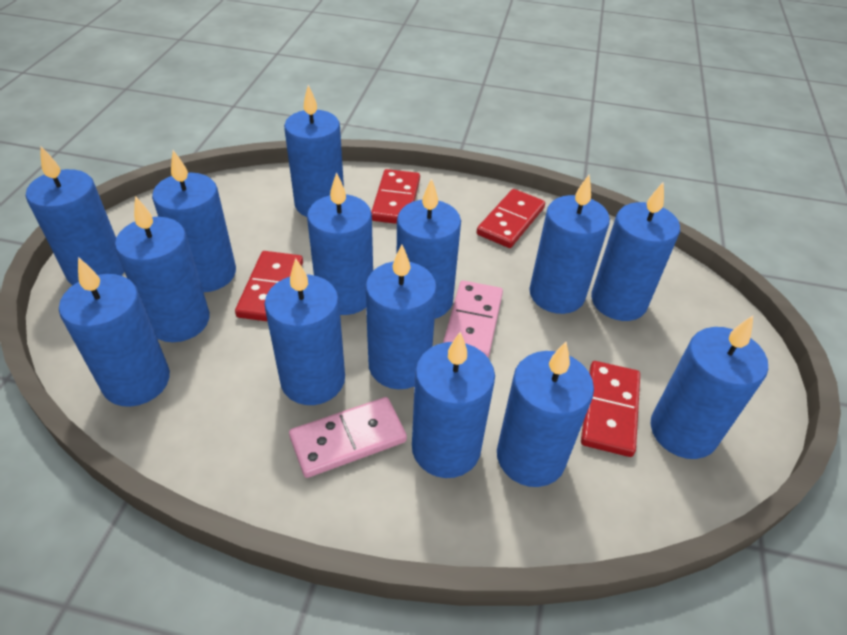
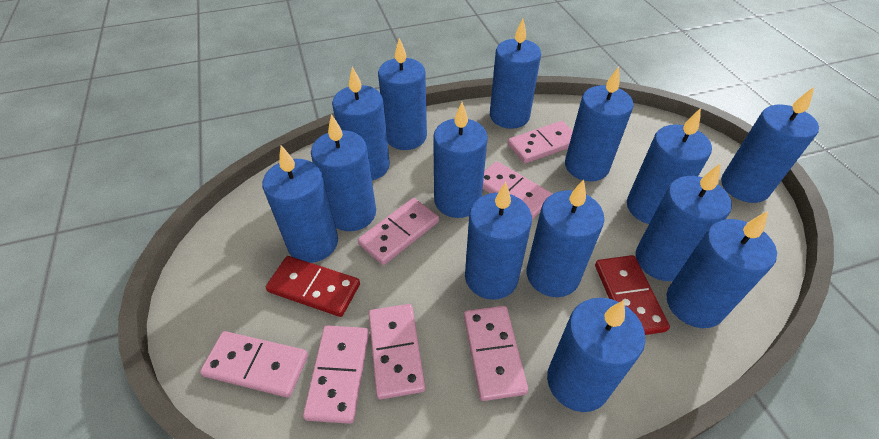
pink domino: [289,397,407,478] [443,281,503,357] = 2 -> [200,331,308,398] [303,325,369,424] [358,198,439,265] [369,304,425,400] [464,306,528,401] [483,161,553,219] [508,121,573,164] = 7
red domino: [235,251,303,322] [371,169,420,224] [477,189,545,248] [581,361,640,457] = 4 -> [266,256,360,317] [595,255,670,335] = 2

